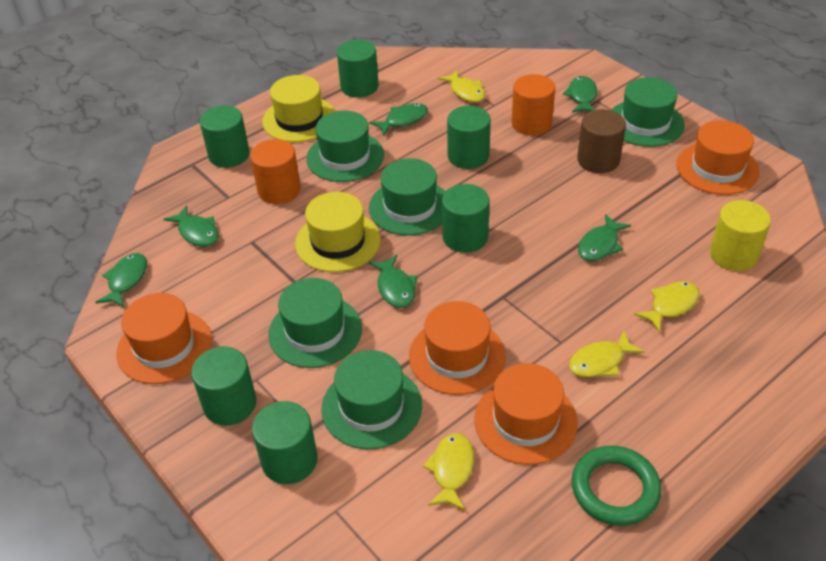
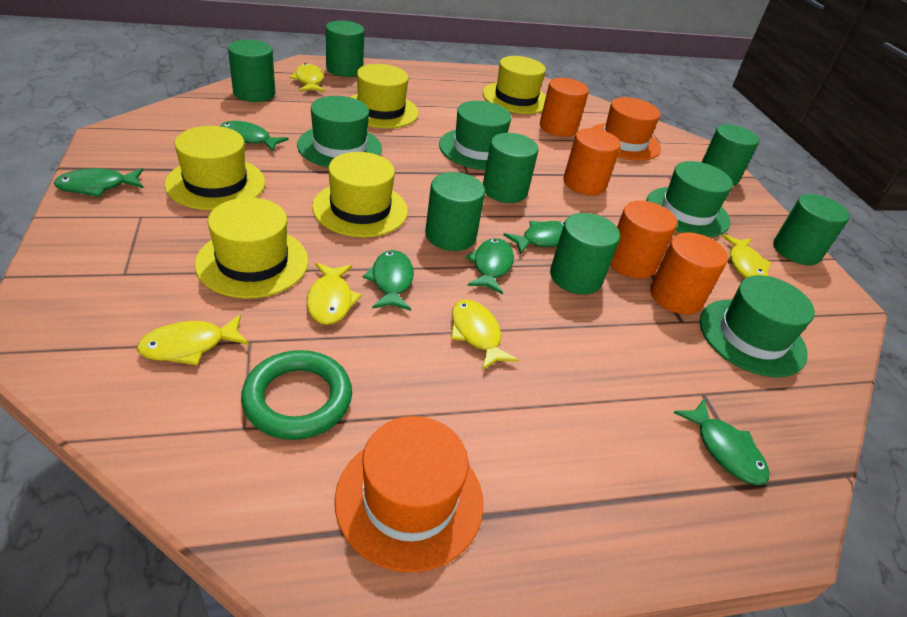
brown cylinder: [577,109,626,173] = 1 -> none = 0
green cylinder: [191,346,257,426] [200,105,250,168] [252,401,318,484] [337,40,379,98] [442,184,490,253] [447,106,491,169] = 6 -> [228,40,275,102] [326,21,364,77] [425,172,485,251] [483,133,538,203] [550,213,620,295] [702,124,759,186] [773,194,850,265] = 7
green hat: [268,278,362,368] [306,111,384,182] [321,350,422,449] [369,158,445,236] [611,77,685,147] = 5 -> [297,96,382,168] [439,101,511,170] [646,161,733,237] [700,275,815,377] = 4
orange cylinder: [250,139,301,204] [512,74,555,135] = 2 -> [540,78,589,137] [563,128,621,195] [610,201,677,279] [650,232,728,314] = 4
orange hat: [116,293,212,384] [409,301,506,395] [474,363,578,465] [676,120,760,195] = 4 -> [335,416,483,573] [592,97,661,161] = 2
yellow cylinder: [710,200,771,271] = 1 -> none = 0
yellow fish: [423,433,474,511] [438,70,486,102] [569,331,645,377] [634,281,700,332] = 4 -> [137,314,249,365] [289,63,325,92] [307,263,362,325] [451,300,519,371] [722,234,772,278] = 5
yellow hat: [262,75,336,142] [295,192,381,272] = 2 -> [165,126,265,211] [195,198,308,299] [312,152,408,237] [351,64,419,129] [482,56,546,114] = 5

